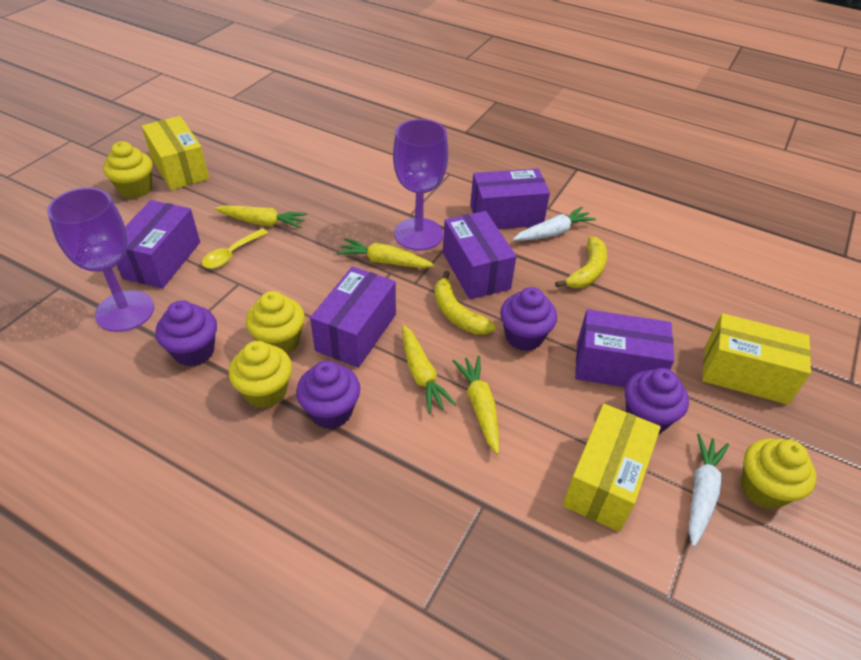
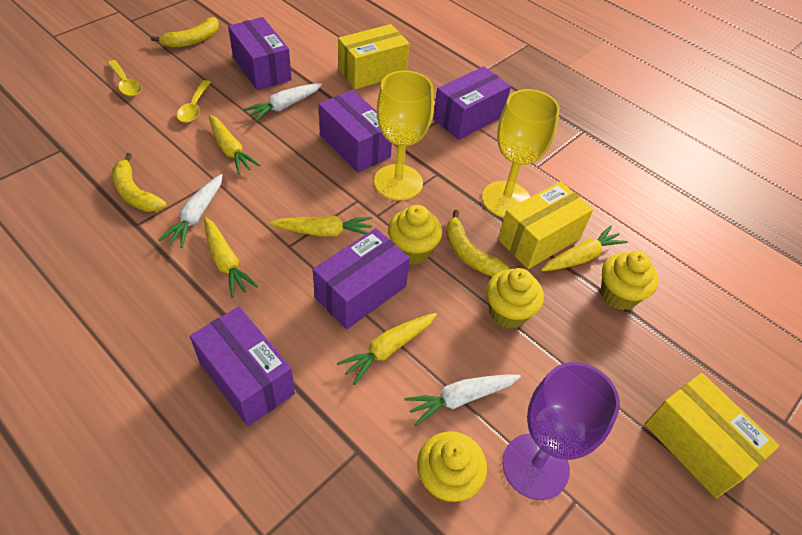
purple cupcake: [155,300,217,367] [296,361,360,429] [500,287,557,351] [625,368,689,434] = 4 -> none = 0
purple goblet: [47,188,154,332] [393,119,448,251] = 2 -> [502,362,620,500] = 1
white carrot: [513,207,596,241] [689,434,729,547] = 2 -> [159,174,223,248] [243,83,322,122] [405,374,521,426] = 3
yellow banana: [434,271,496,334] [555,236,607,288] = 2 -> [112,153,167,212] [151,17,219,48] [446,210,510,276] = 3
yellow carrot: [214,205,307,229] [337,238,435,268] [402,325,457,414] [453,356,499,454] = 4 -> [204,217,258,298] [209,115,260,174] [269,216,372,237] [337,313,437,385] [541,226,628,271] = 5
yellow goblet: none = 0 -> [374,70,434,200] [482,89,560,217] = 2
yellow spoon: [202,228,268,269] = 1 -> [107,60,142,96] [177,80,211,123] = 2

